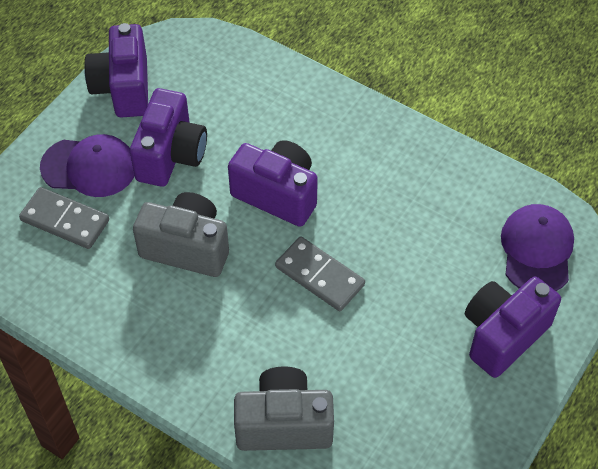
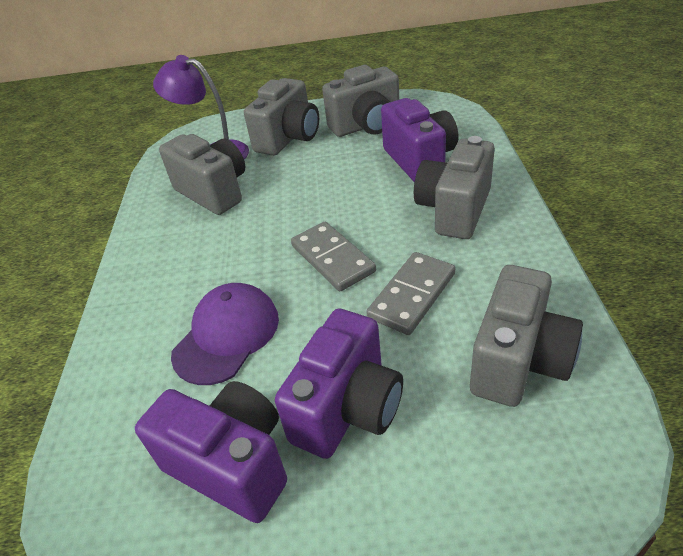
grey camera: [133,192,229,277] [234,366,334,451] = 2 -> [159,134,245,215] [244,78,319,156] [322,65,399,137] [414,136,495,239] [470,265,583,407] = 5
purple camera: [84,23,148,118] [130,88,207,187] [228,140,318,227] [465,277,561,378] = 4 -> [135,381,287,523] [275,309,403,459] [381,98,459,182] = 3
purple cap: [40,134,134,197] [501,204,574,291] = 2 -> [171,283,279,385] = 1
purple lamp: none = 0 -> [153,55,249,159] = 1

